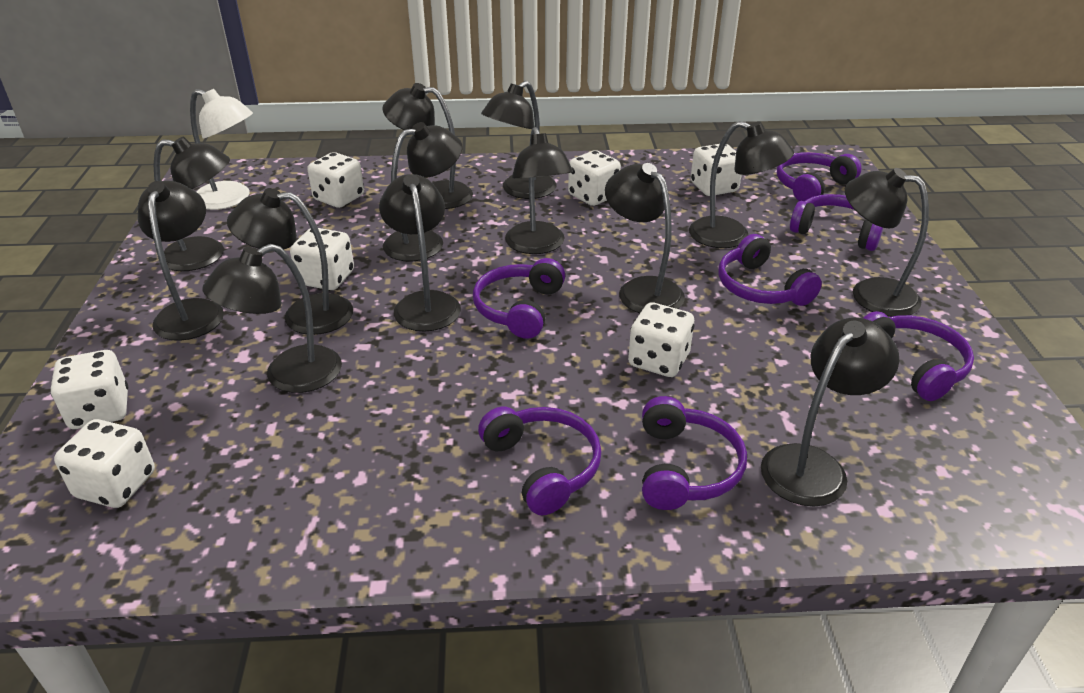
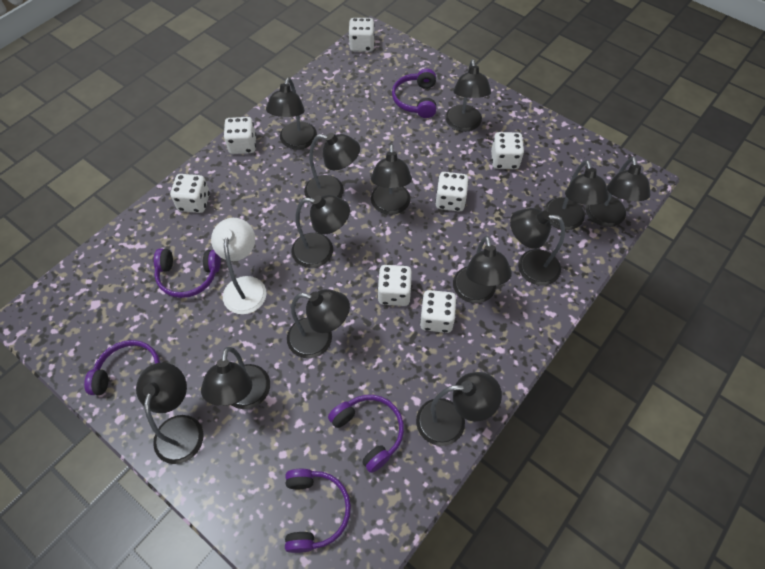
purple headphones: [473,258,565,339] [478,407,601,515] [642,396,747,510] [718,234,822,306] [777,152,862,201] [790,194,883,251] [863,311,974,401] = 7 -> [84,340,160,395] [154,249,221,298] [285,469,351,553] [328,395,404,473] [392,69,437,118] = 5

